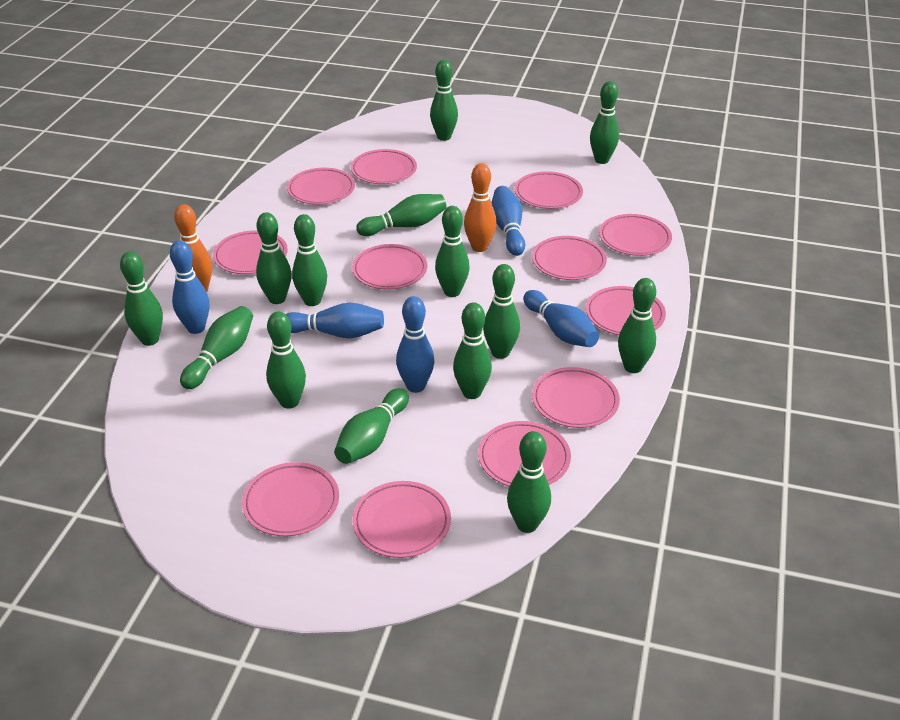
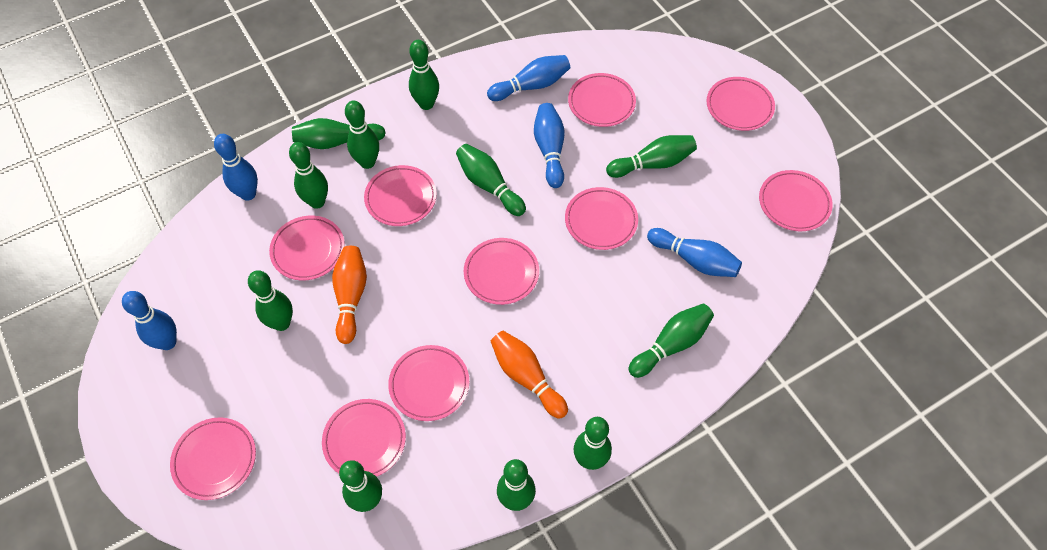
green bowling pin: [120,252,163,346] [180,306,253,389] [256,212,292,304] [266,311,306,409] [292,214,327,306] [334,388,409,464] [356,194,446,236] [430,60,458,141] [435,206,470,297] [453,302,492,399] [483,264,520,359] [507,431,551,533] [590,81,619,164] [618,278,656,373] = 14 -> [248,270,293,331] [289,142,328,209] [292,118,386,149] [339,460,382,512] [345,100,379,169] [409,40,439,110] [456,144,526,216] [497,459,536,511] [573,417,612,470] [606,135,697,178] [629,304,714,378] = 11
pink plate: [213,230,288,274] [242,462,339,537] [287,168,355,205] [351,149,417,184] [352,244,427,290] [352,481,451,558] [478,421,571,487] [515,171,583,209] [532,236,607,280] [532,367,620,428] [586,286,666,335] [599,214,672,256] = 12 -> [170,417,256,500] [269,216,345,280] [322,399,406,477] [364,165,437,226] [388,345,469,421] [464,238,539,305] [565,187,638,250] [568,73,636,127] [706,77,775,131] [759,170,833,231] = 10

